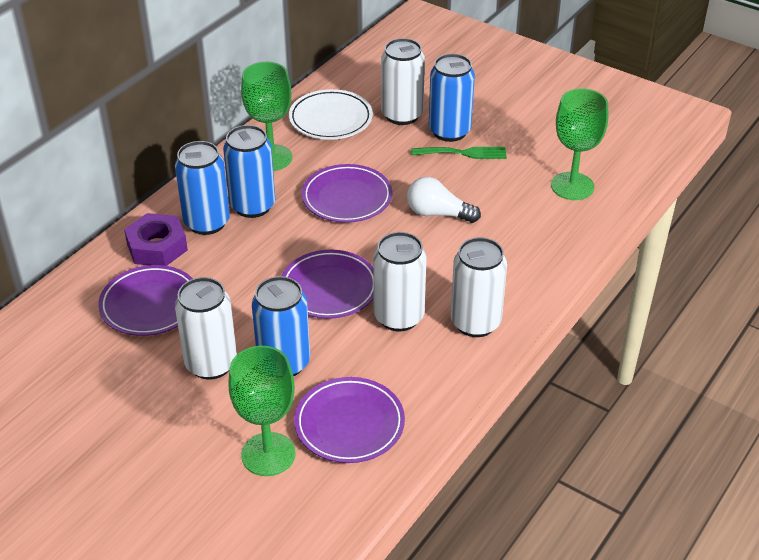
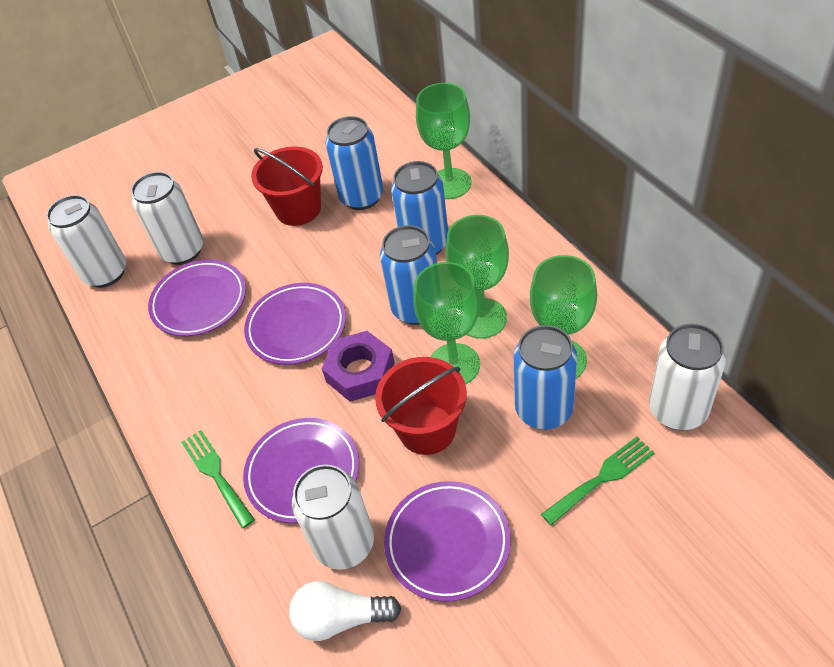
green fork: [411,147,507,159] = 1 -> [181,430,255,528] [541,437,655,525] = 2
green goblet: [228,346,296,476] [241,62,292,171] [551,88,608,200] = 3 -> [413,262,480,384] [416,83,471,199] [446,215,509,339] [530,255,597,378] = 4
red bucket: none = 0 -> [251,146,323,226] [375,357,467,455] = 2
white plate: [289,89,373,140] = 1 -> none = 0

